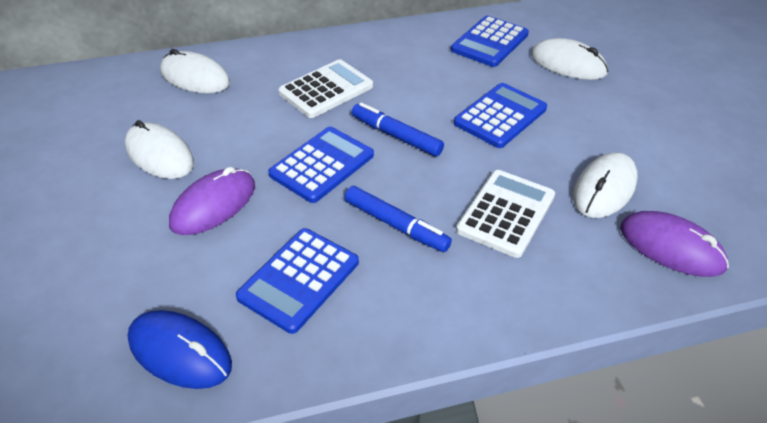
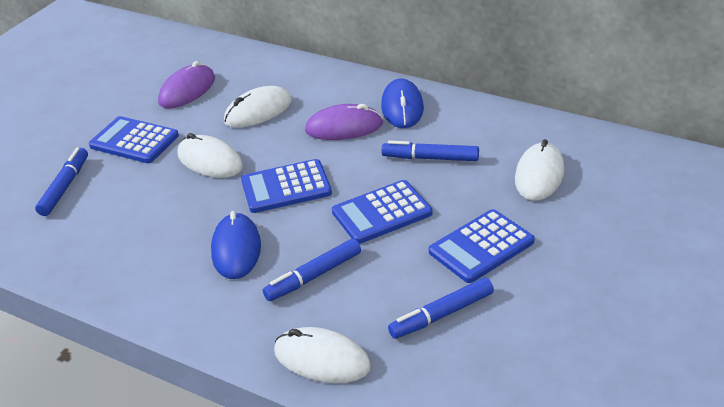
blue marker: [345,186,452,252] [352,103,444,157] = 2 -> [35,148,88,216] [263,239,361,301] [381,141,479,161] [388,278,494,339] = 4
blue mouse: [127,310,232,389] = 1 -> [211,211,261,279] [381,78,424,128] = 2
white calculator: [278,59,373,118] [456,170,555,258] = 2 -> none = 0

